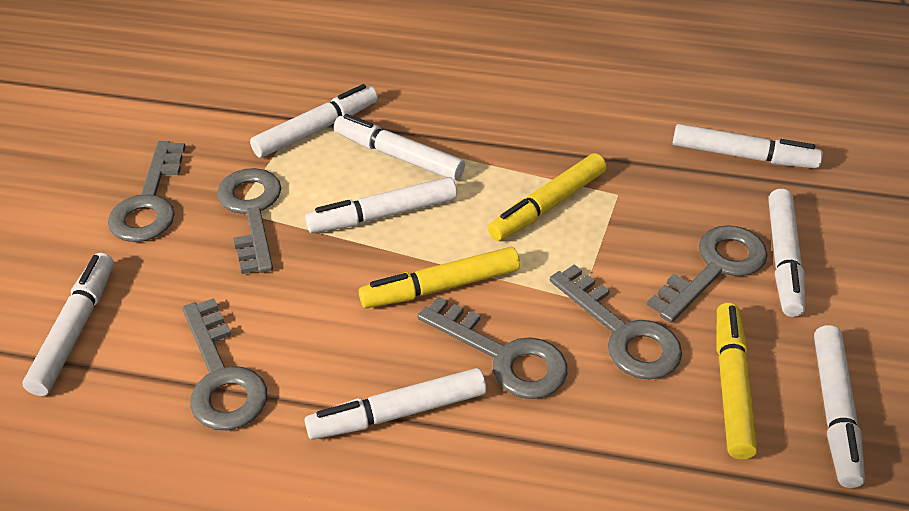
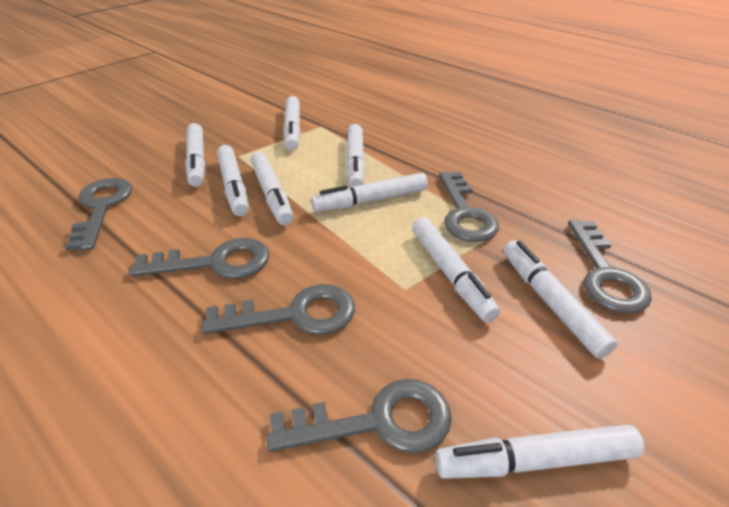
white marker: [22,253,114,396] [250,84,378,158] [305,177,457,233] [305,368,486,440] [334,114,465,181] [672,124,823,169] [768,189,805,317] [814,325,865,488] = 8 -> [185,123,205,187] [217,145,249,216] [251,152,294,225] [283,96,301,151] [311,173,428,212] [346,124,365,188] [412,217,500,322] [435,424,644,479] [503,241,617,358] = 9
yellow marker: [359,247,520,308] [488,153,606,241] [716,303,758,459] = 3 -> none = 0

